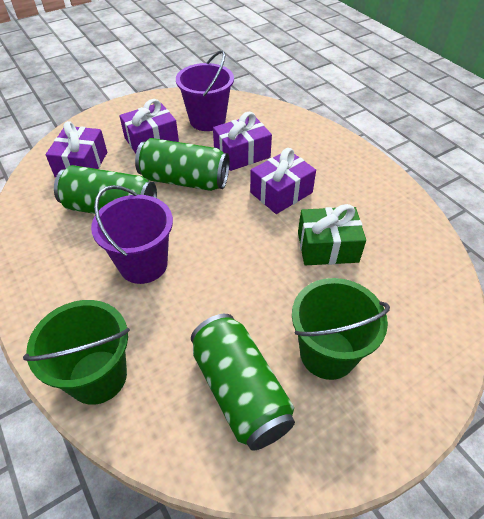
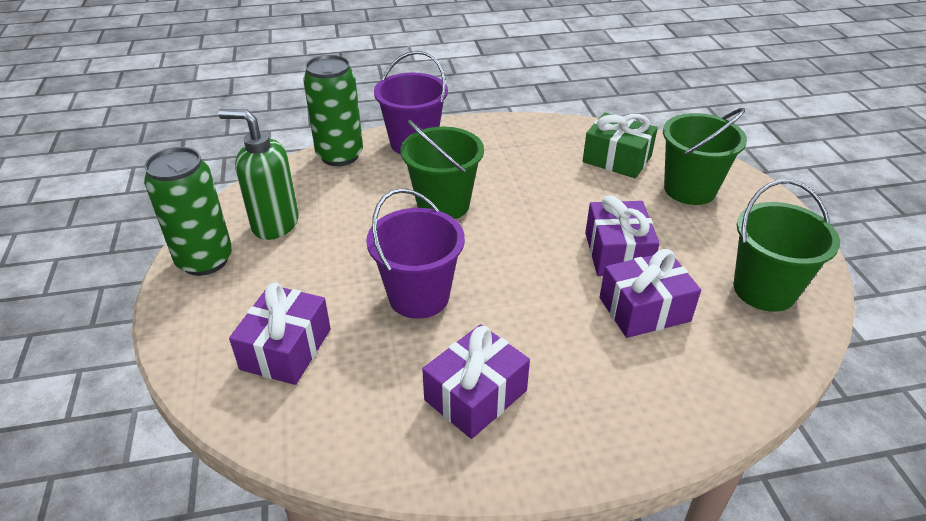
green bucket: [23,300,130,405] [292,278,390,380] = 2 -> [401,120,484,219] [663,108,747,205] [733,180,840,312] = 3
green can: [54,165,157,214] [135,138,230,191] [191,314,295,451] = 3 -> [144,147,232,276] [303,55,363,166] = 2
green soap dispenser: none = 0 -> [218,109,299,240] = 1

